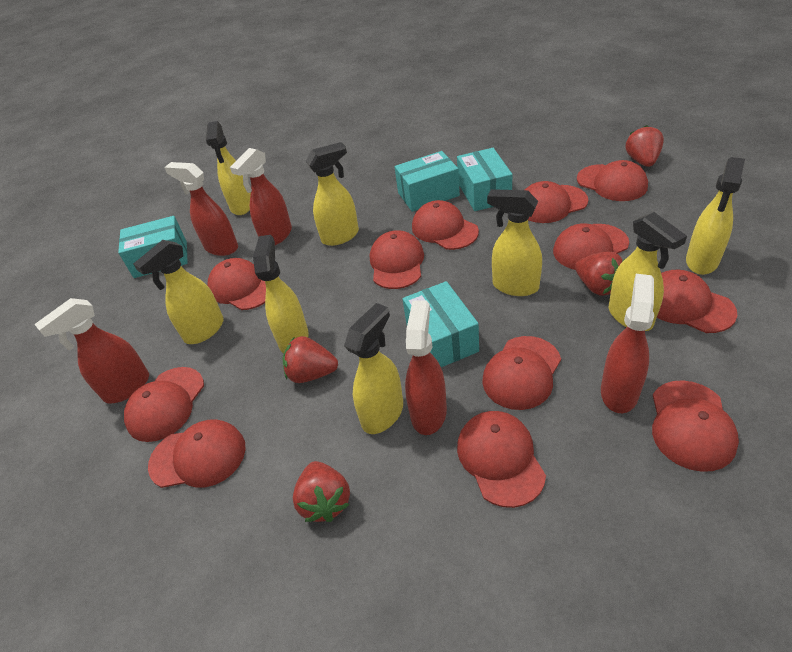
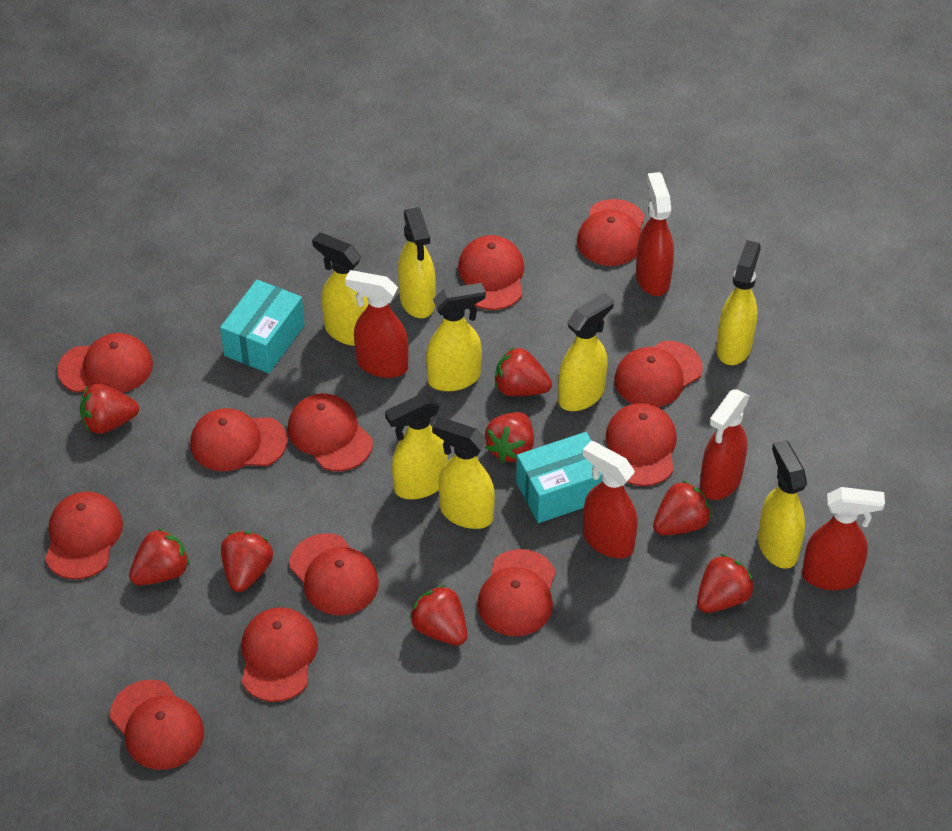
red strawberry: [283,336,338,383] [293,461,350,522] [575,252,625,296] [625,125,664,167] = 4 -> [80,384,139,434] [129,528,190,585] [221,531,273,592] [410,585,467,646] [485,412,534,463] [495,347,552,396] [653,480,711,535] [697,554,754,613] = 8
turquoise box: [118,216,188,278] [394,151,460,212] [402,281,479,367] [457,148,513,211] = 4 -> [220,280,305,373] [516,432,602,523] = 2

